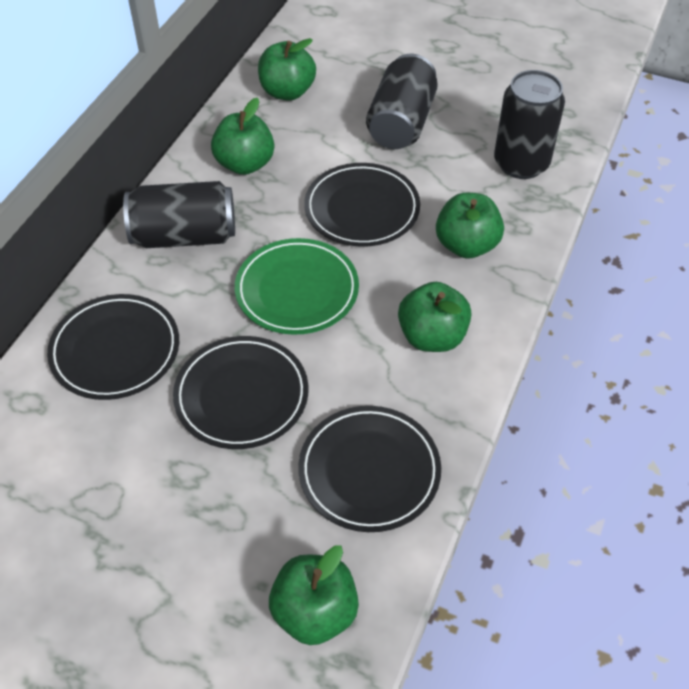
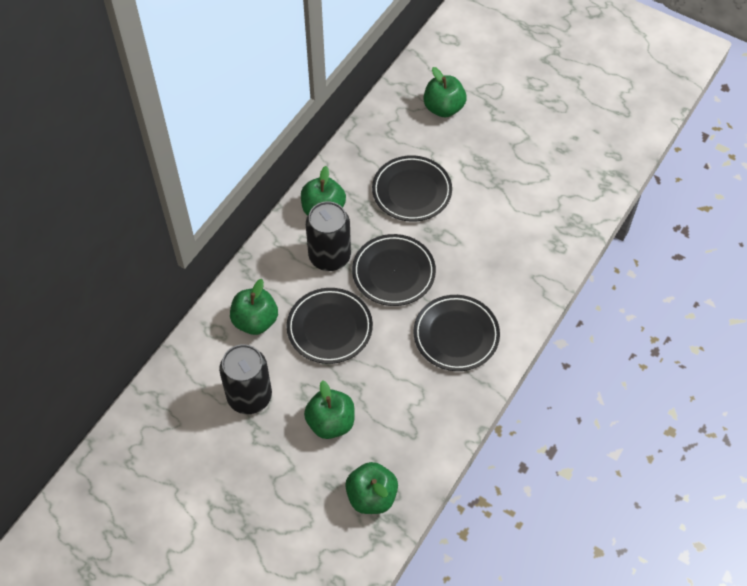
black can: [123,181,235,248] [366,54,438,149] [494,70,565,179] = 3 -> [219,344,272,414] [306,201,351,271] = 2
green plate: [235,238,359,335] = 1 -> none = 0

